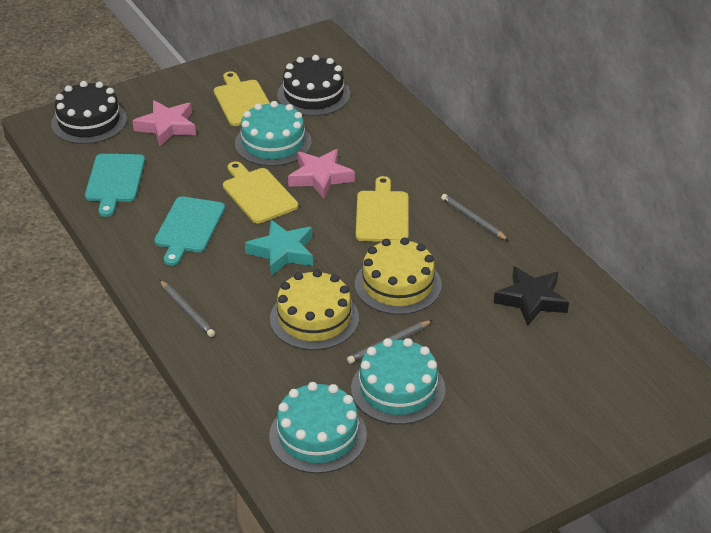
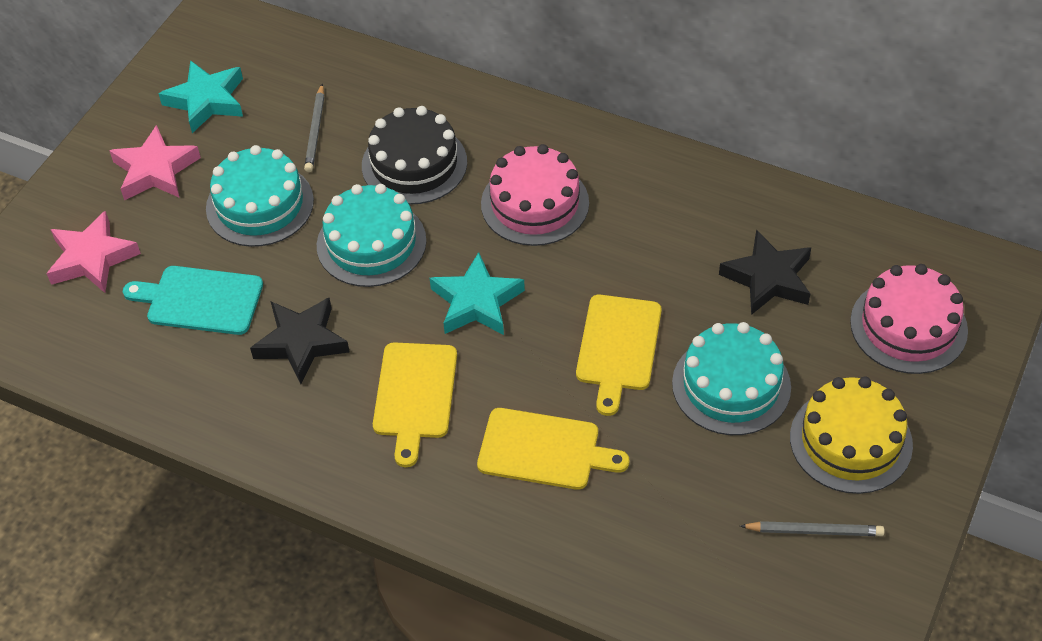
black cake: [51,81,127,144] [277,55,350,116] = 2 -> [362,106,467,205] = 1
black star: [494,266,569,326] = 1 -> [250,298,350,384] [719,230,811,315] = 2
grey pencil: [160,280,215,337] [347,320,433,364] [441,194,509,241] = 3 -> [304,84,324,172] [740,521,885,536] = 2
pink cake: none = 0 -> [481,144,589,246] [850,264,968,374] = 2
turquoise cutting board: [85,154,145,217] [154,196,225,266] = 2 -> [123,266,263,335] = 1
turquoise star: [245,220,313,276] = 1 -> [158,60,243,133] [430,252,525,335] = 2
yellow cake: [270,269,359,350] [355,237,442,315] = 2 -> [790,376,913,494] = 1

